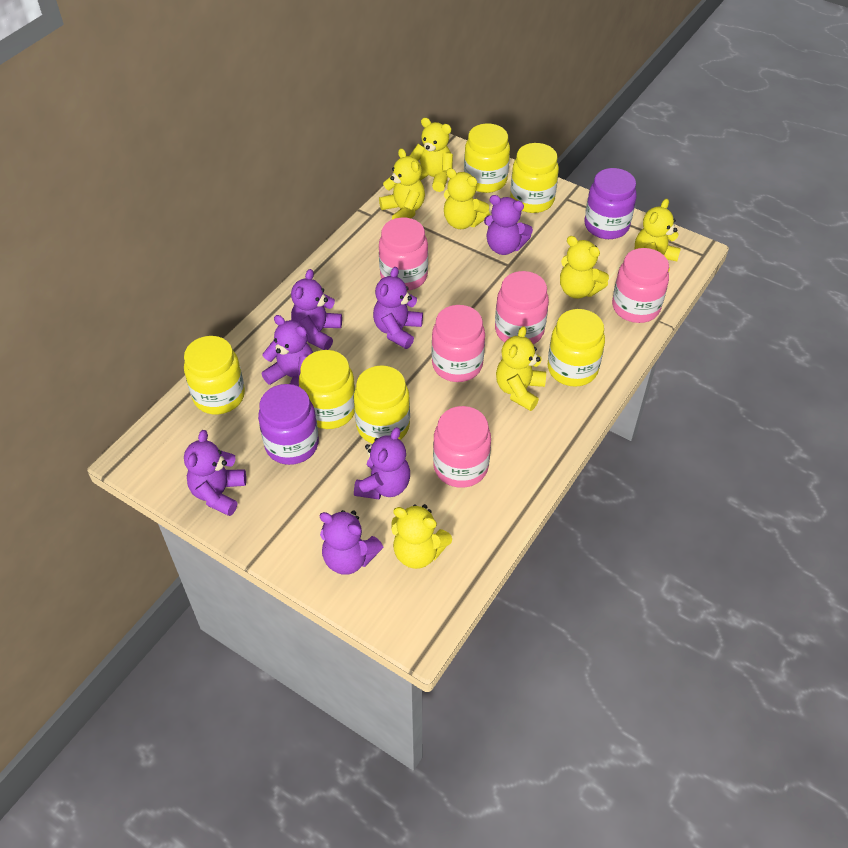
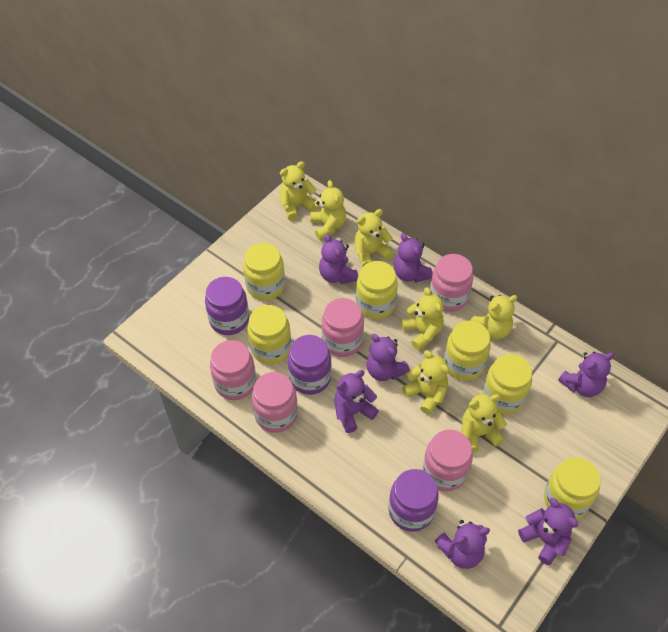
purple jar: [258,384,319,465] [585,168,637,239] = 2 -> [205,277,249,335] [288,335,332,395] [389,469,439,532] = 3

